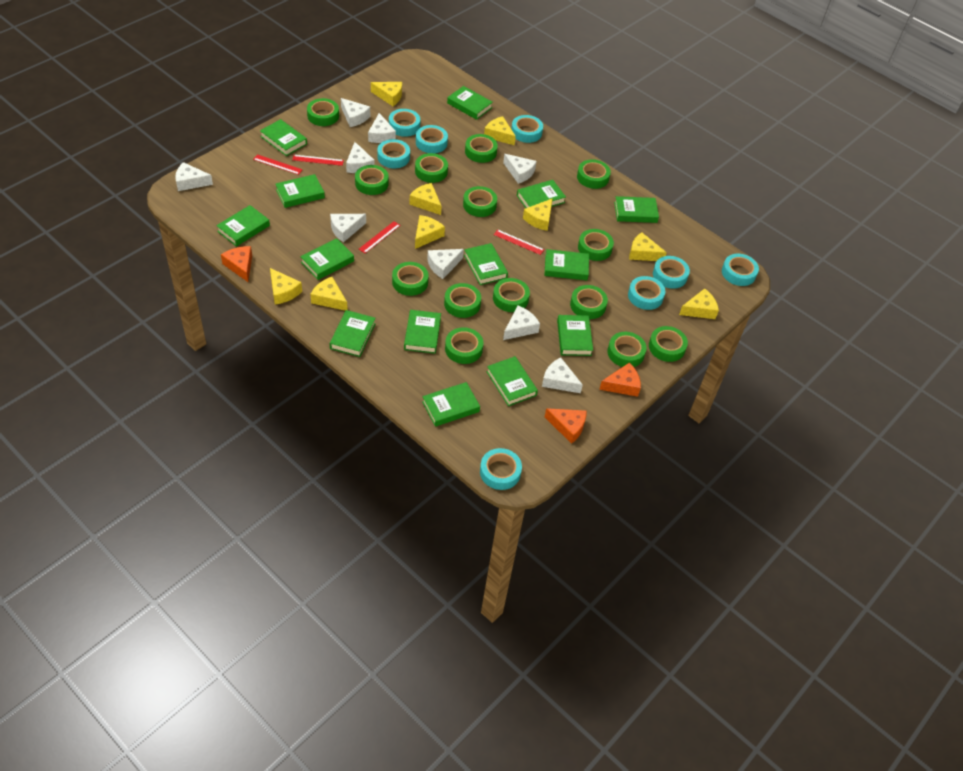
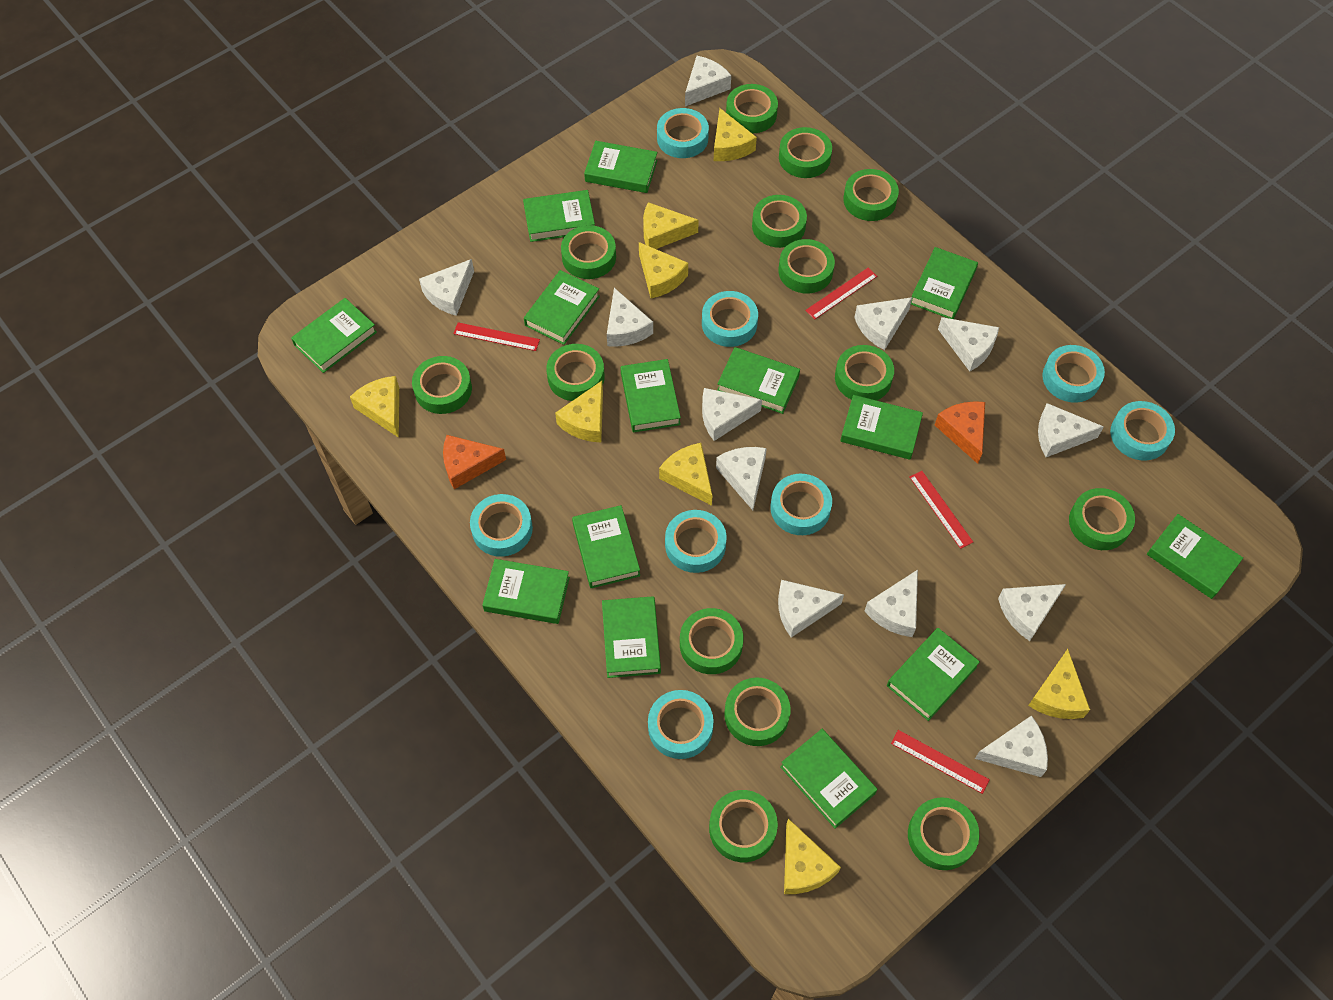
orange cheese: [221,246,252,282] [545,408,587,444] [599,363,641,397] = 3 -> [443,435,506,489] [935,401,985,464] = 2
white cheese: [175,162,213,191] [330,214,366,242] [341,98,370,127] [346,142,374,173] [368,113,396,143] [427,249,464,279] [503,154,536,184] [503,305,540,340] [542,357,583,393] = 9 -> [419,259,474,316] [607,288,653,347] [685,56,731,106] [702,388,762,441] [716,447,767,510] [778,580,844,638] [854,297,913,350] [864,570,918,637] [938,317,999,372] [975,715,1048,777] [998,584,1066,641] [1038,403,1104,457] = 12
yellow cheese: [270,268,302,305] [310,277,348,311] [371,82,402,106] [409,183,441,215] [415,215,445,249] [484,116,516,145] [523,198,553,231] [629,232,667,261] [679,288,719,319] = 9 -> [350,376,399,438] [555,381,603,442] [639,242,688,298] [643,202,699,249] [659,443,712,506] [714,108,757,161] [784,818,841,894] [1028,649,1090,719] = 8

